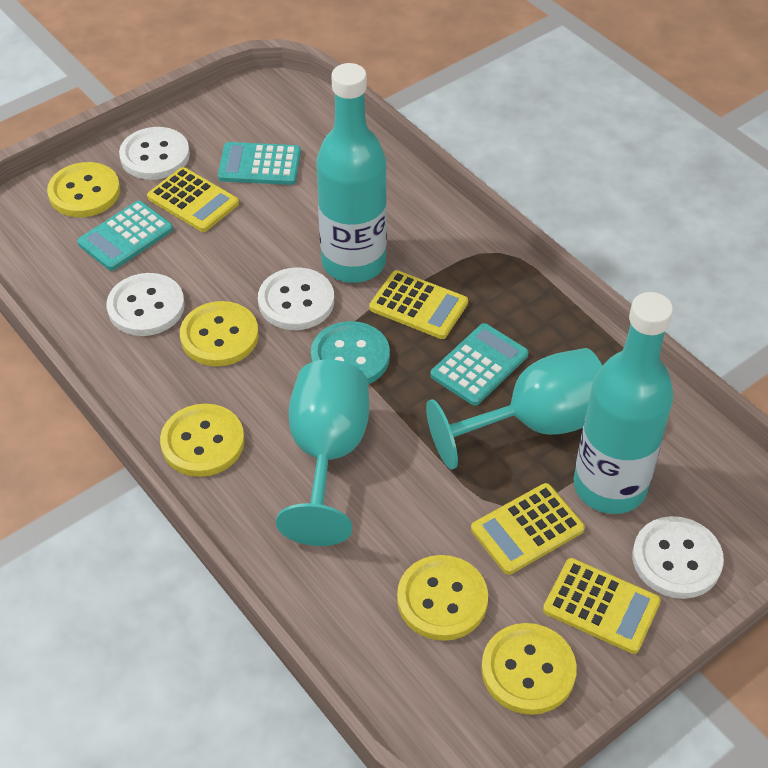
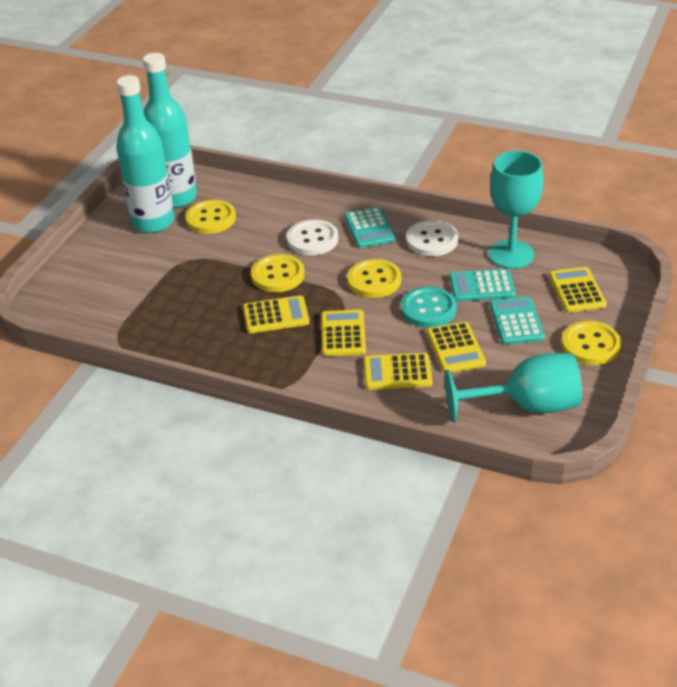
white button: [107,273,185,336] [119,127,190,180] [258,268,334,330] [632,516,724,599] = 4 -> [287,219,339,255] [406,220,458,256] = 2
yellow button: [47,162,120,217] [160,404,244,477] [180,301,259,366] [397,555,488,641] [481,623,577,715] = 5 -> [185,200,236,234] [251,254,305,292] [347,259,401,298] [561,321,622,365] = 4
yellow calculator: [147,167,239,232] [369,270,468,339] [471,483,585,575] [543,558,661,654] = 4 -> [243,295,310,333] [321,310,366,356] [364,353,432,390] [427,322,486,373] [549,267,607,313] = 5

